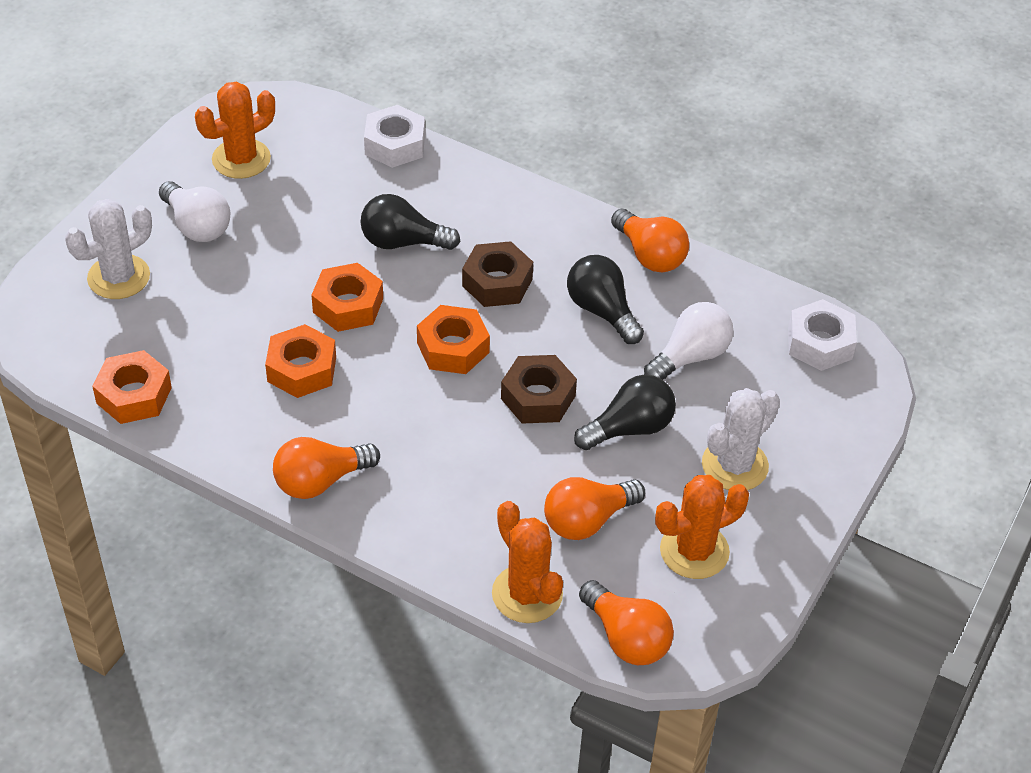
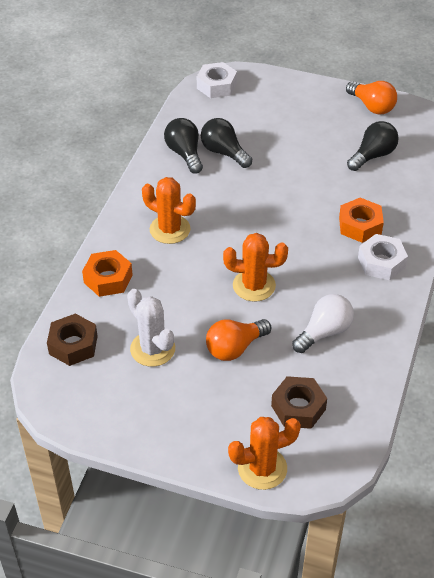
orange light bulb: [273,437,380,499] [544,477,645,540] [579,580,674,665] [611,209,689,273] = 4 -> [206,319,271,361] [346,81,397,115] = 2
orange nut: [92,350,172,424] [265,324,336,398] [311,263,383,332] [417,305,490,374] = 4 -> [82,250,133,297] [339,198,384,243] = 2
white cactus: [65,199,152,299] [702,388,780,490] = 2 -> [127,289,175,367] = 1
white light bulb: [159,181,230,242] [644,302,733,380] = 2 -> [292,294,354,353] = 1

